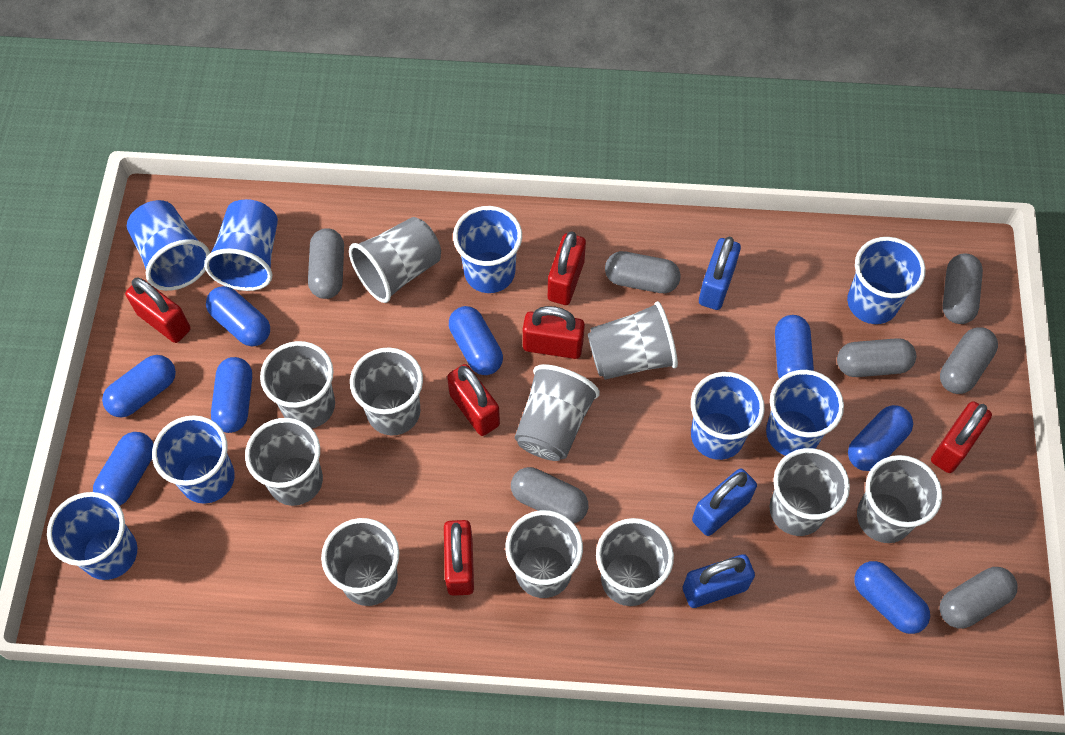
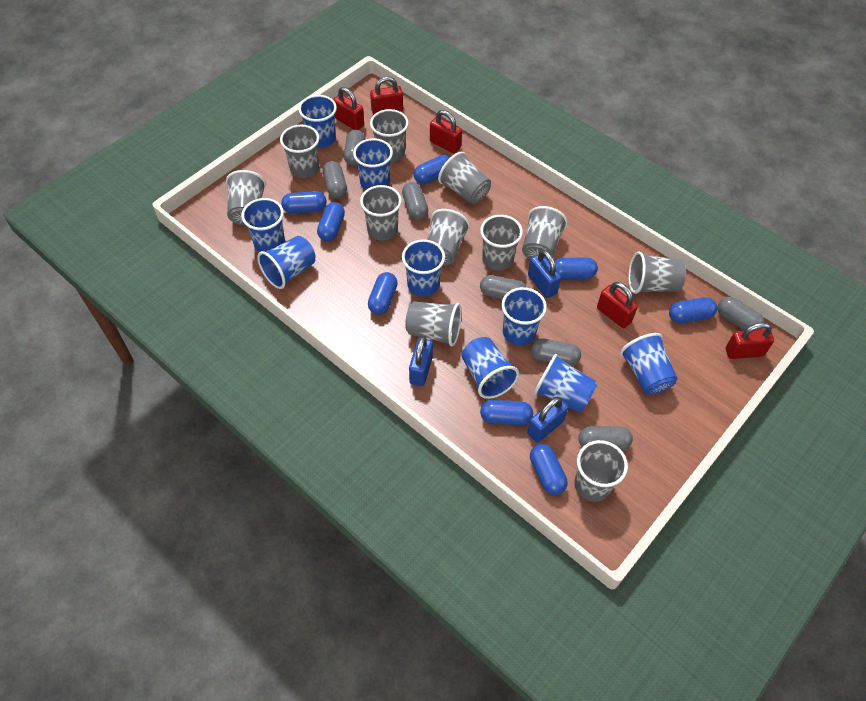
blue cup: [47,492,137,580] [127,200,210,291] [152,415,235,504] [204,199,278,291] [453,206,522,293] [691,372,765,460] [766,370,844,456] [847,237,926,324] = 8 -> [241,198,285,252] [257,236,315,289] [298,95,337,148] [353,138,393,190] [402,240,445,296] [462,337,519,399] [502,287,547,345] [534,354,597,412] [620,333,678,395] = 9
red padlock: [125,277,191,343] [444,520,474,596] [447,364,500,436] [523,306,585,359] [548,231,586,305] [931,401,992,473] = 6 -> [333,87,364,130] [370,77,403,115] [430,110,462,153] [597,282,638,328] [726,323,774,359] = 5

